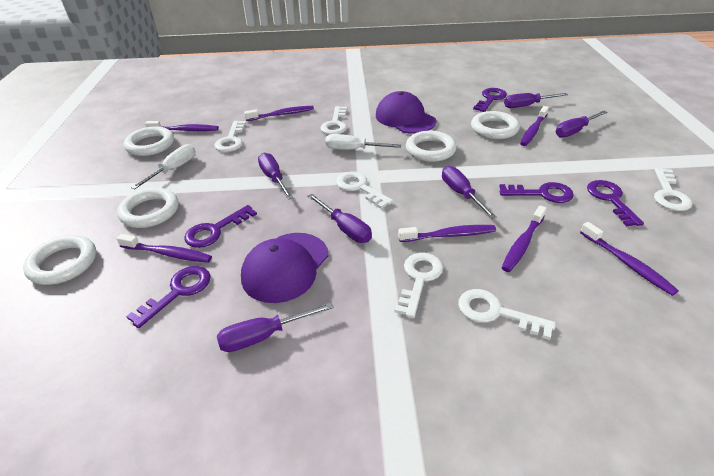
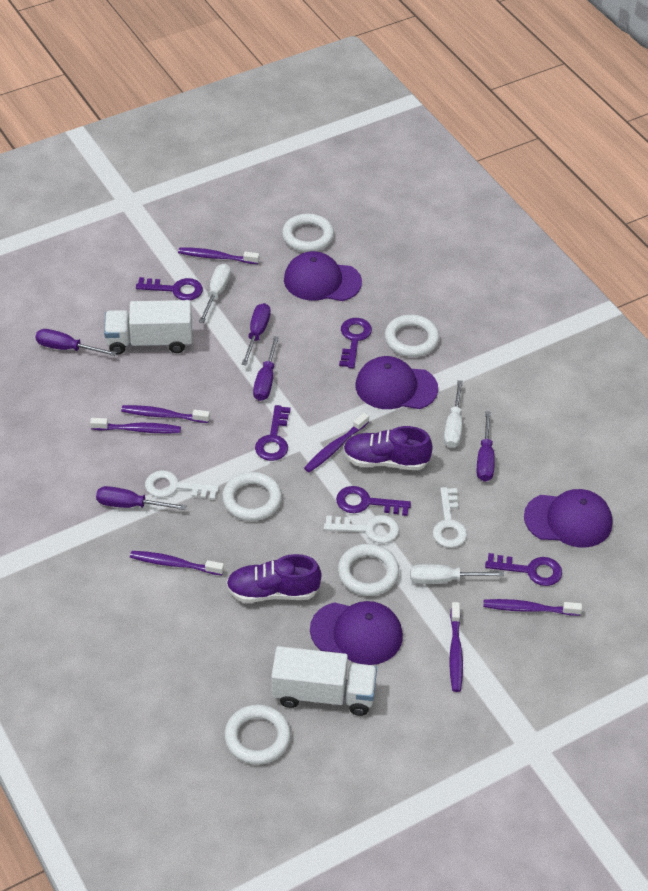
purple cap: [241,233,328,303] [376,91,436,134] = 2 -> [284,251,362,301] [310,601,403,665] [356,356,438,409] [524,489,612,548] = 4
purple screwdriver: [217,302,333,352] [258,153,293,200] [308,194,372,243] [442,166,497,219] [504,93,568,108] [555,111,607,138] = 6 -> [36,329,117,356] [96,486,186,510] [241,303,271,366] [253,336,279,401] [477,411,495,482] = 5
purple shoe: none = 0 -> [226,554,322,603] [343,426,433,470] = 2
white key: [214,121,246,152] [320,106,347,135] [336,172,393,209] [394,253,443,318] [458,289,556,340] [654,168,692,211] = 6 -> [145,470,219,500] [324,515,399,543] [433,487,467,548] = 3
white screwdriver: [131,144,195,189] [325,134,401,150] = 2 -> [199,264,231,323] [410,564,504,584] [444,380,463,448] = 3
white truck: none = 0 -> [104,300,192,355] [271,646,377,716] = 2

